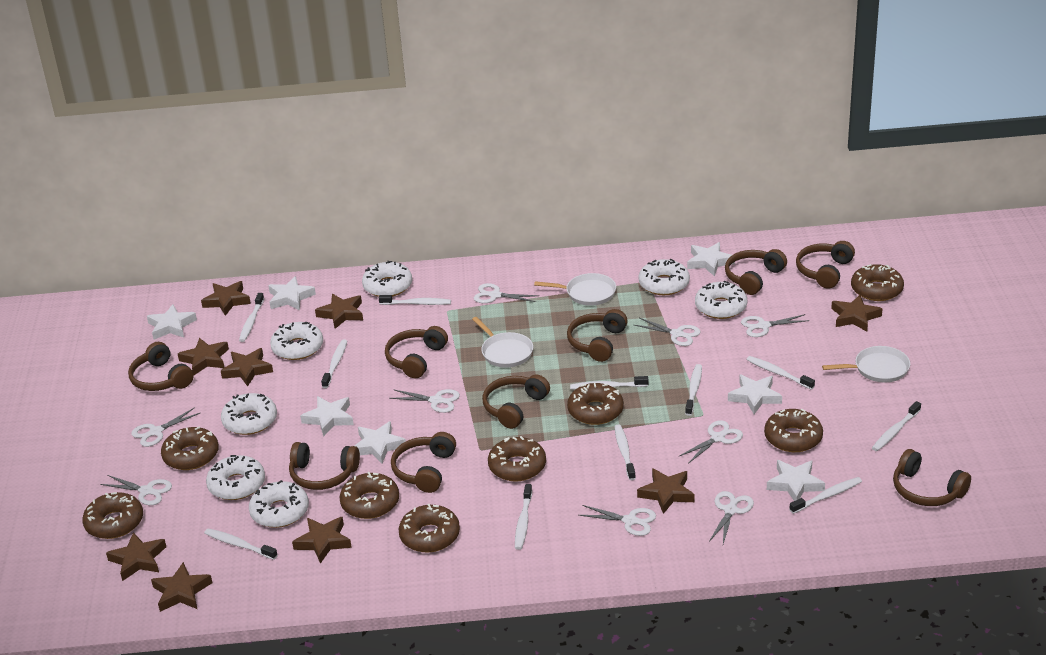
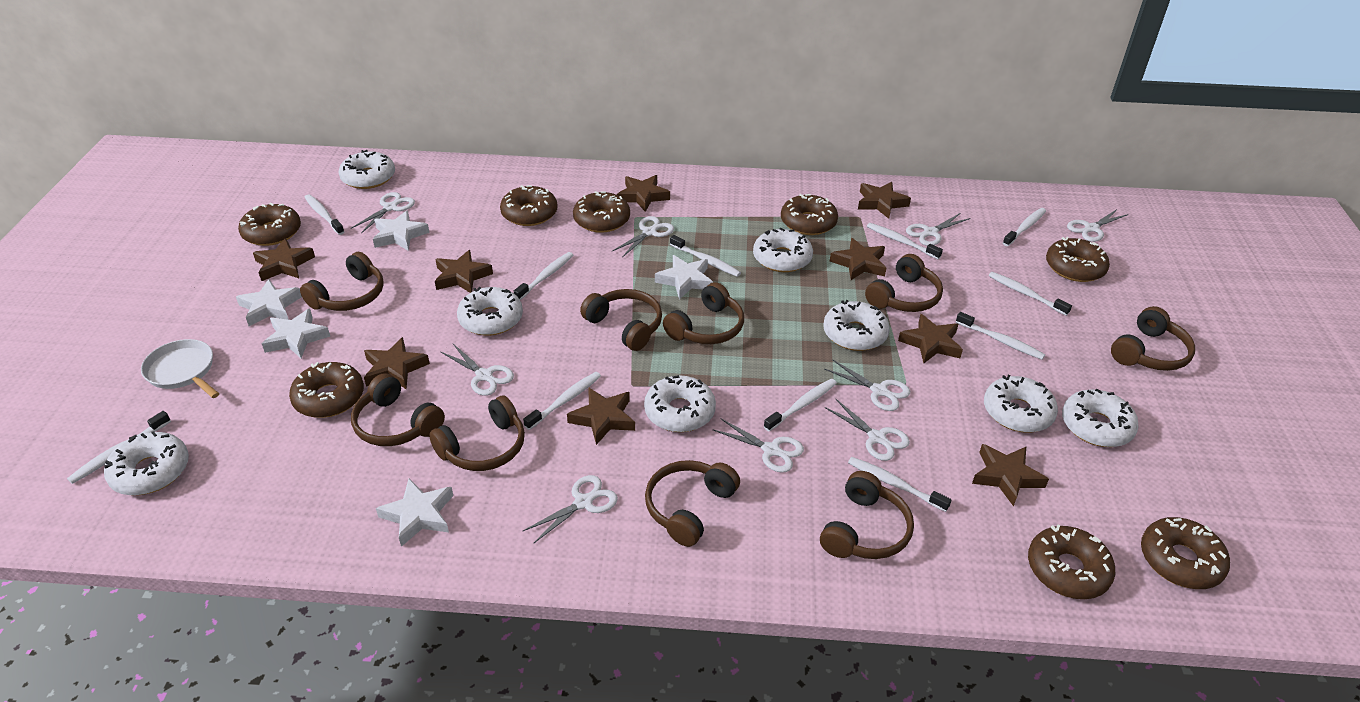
white donut: [206,455,265,500] [221,393,277,435] [249,480,309,528] [270,321,323,360] [362,261,412,297] [639,259,690,295] [695,281,747,319] = 7 -> [104,431,189,495] [339,150,395,189] [457,287,523,336] [644,375,716,432] [753,228,813,272] [823,300,890,351] [984,375,1058,433] [1062,389,1139,447] = 8
white pan: [472,317,533,368] [534,273,616,306] [822,346,910,382] = 3 -> [141,339,219,398] = 1
white star: [147,304,197,339] [268,276,316,311] [300,396,354,437] [354,421,406,464] [687,242,735,276] [728,374,782,414] [767,460,825,501] = 7 -> [236,279,302,326] [262,309,330,358] [373,210,430,251] [376,479,453,547] [655,255,713,300] = 5

